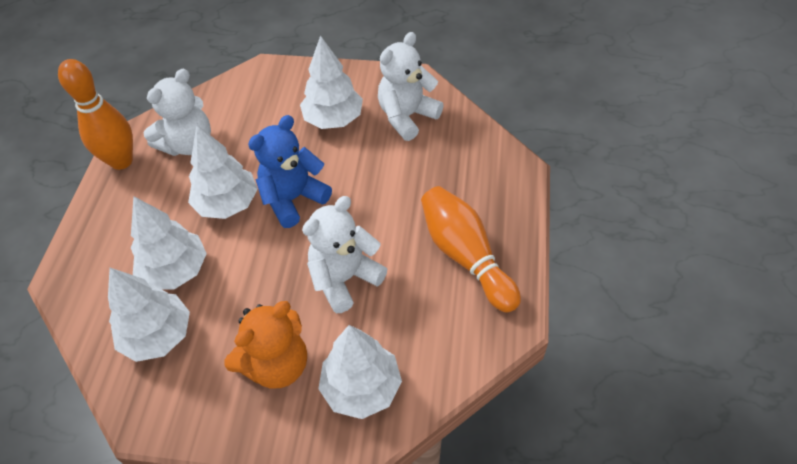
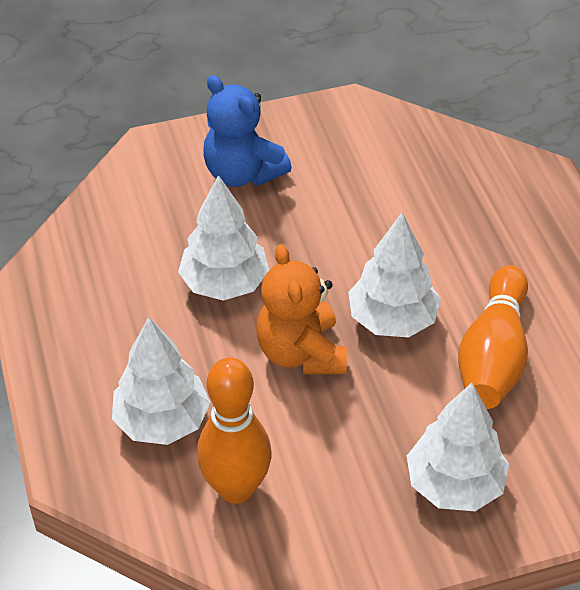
white teddy bear: [144,69,211,156] [302,196,387,313] [378,32,444,141] = 3 -> none = 0
white tree: [108,268,190,362] [131,196,207,289] [188,125,258,219] [300,35,363,129] [318,325,402,419] = 5 -> [112,317,211,445] [178,175,269,301] [348,212,441,337] [407,383,509,511] = 4

